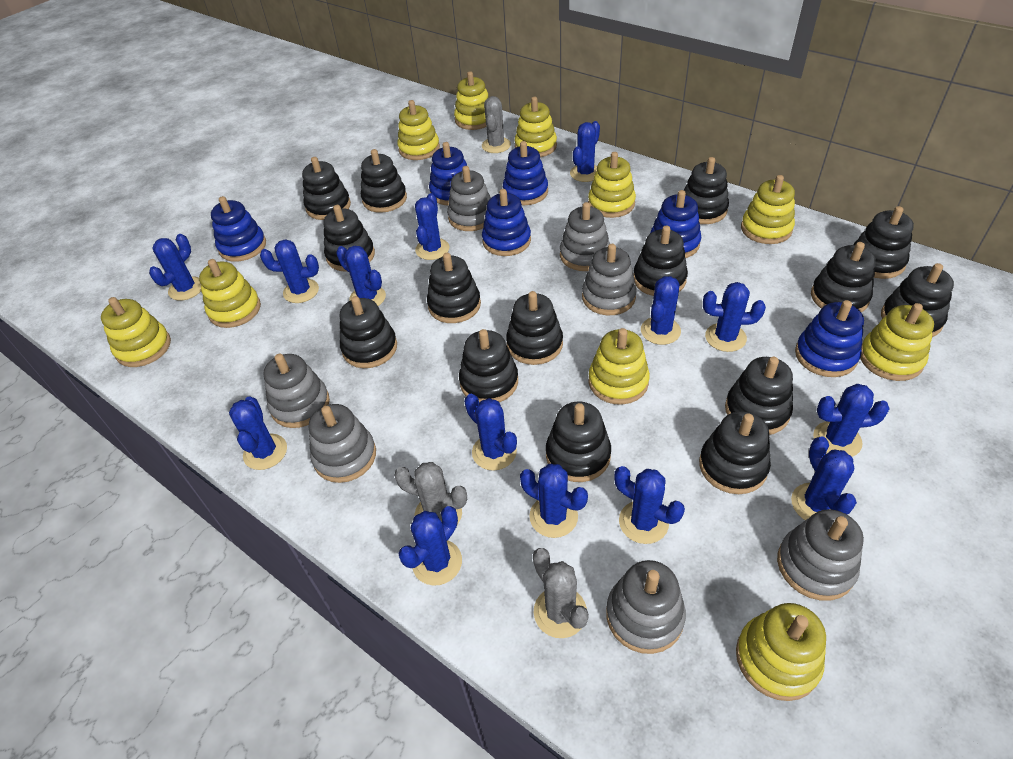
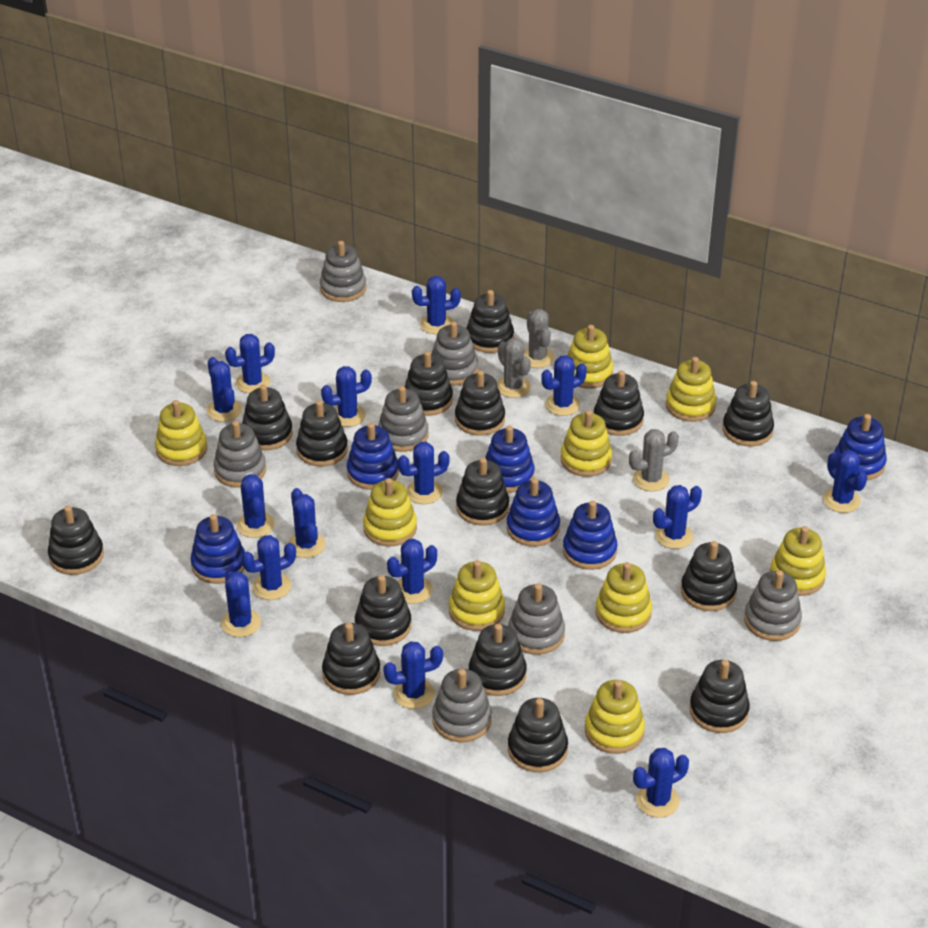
blue cactus: [149,234,201,301] [229,396,287,470] [260,239,319,303] [336,246,386,306] [398,506,462,586] [415,193,449,260] [464,394,517,471] [520,464,588,538] [570,121,600,182] [614,466,685,544] [641,276,681,345] [703,282,766,352] [791,436,857,520] [813,384,890,457] = 14 -> [207,357,242,422] [221,571,261,637] [225,334,275,393] [237,474,274,538] [242,535,296,600] [288,488,326,558] [321,366,372,427] [383,641,443,709] [387,539,437,604] [398,442,450,504] [412,276,461,334] [541,355,587,416] [633,748,689,818] [653,485,702,549] [823,450,867,513] = 15
yellow stacking toy: [101,297,171,367] [199,259,261,328] [397,100,440,160] [454,71,489,130] [515,97,557,157] [588,152,636,218] [589,328,650,405] [736,603,826,701] [741,175,795,244] [860,303,934,381] = 10 -> [155,400,207,466] [363,478,417,547] [449,560,505,631] [560,410,612,477] [568,325,613,389] [585,680,645,754] [595,562,652,633] [666,357,716,422] [770,526,826,596] = 9

